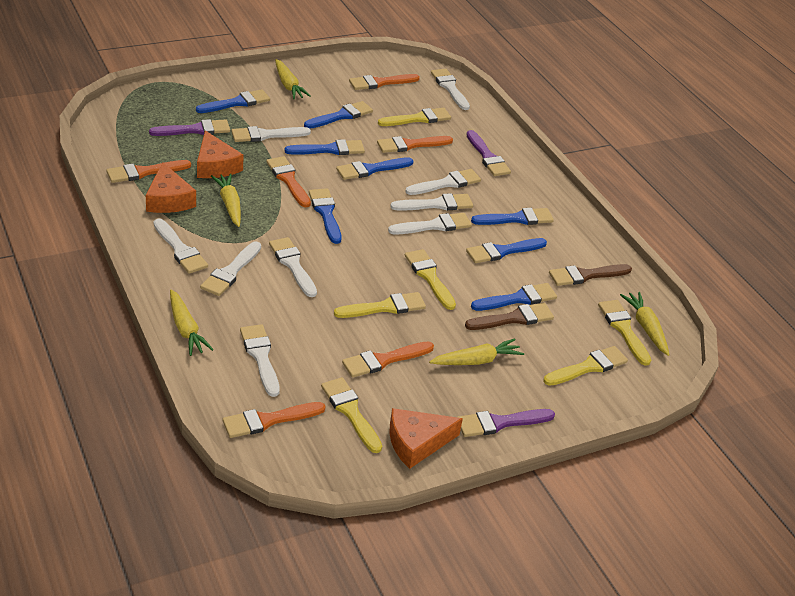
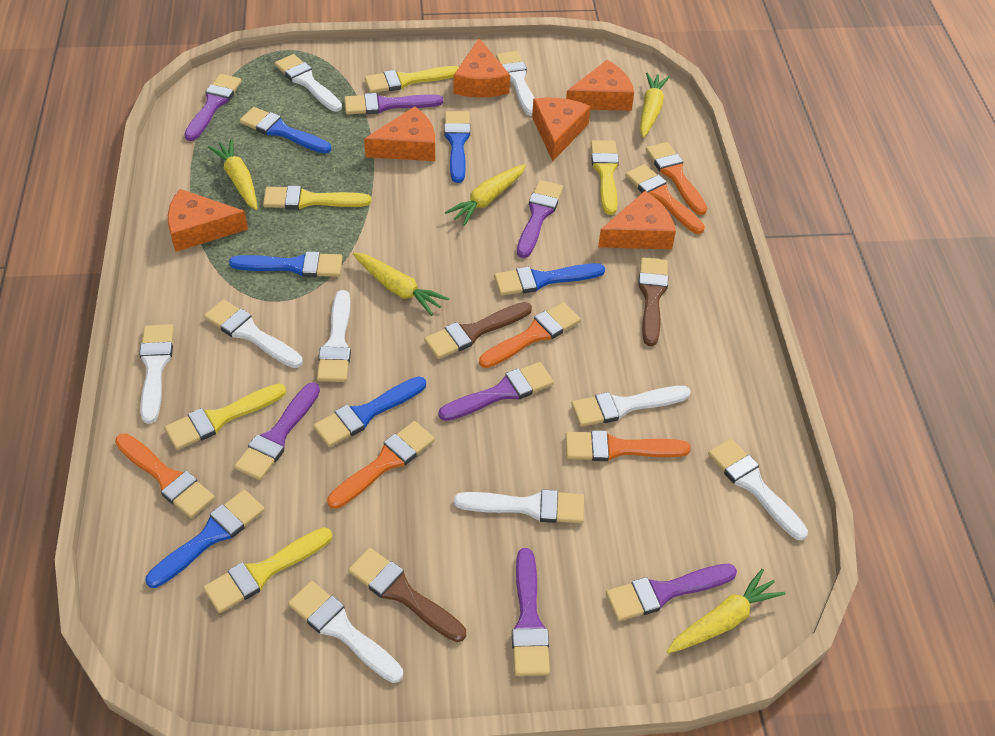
blue brush: [196,89,270,113] [285,139,365,155] [304,101,373,129] [309,188,342,244] [336,157,414,180] [466,238,547,263] [471,208,554,225] [471,283,557,311] = 8 -> [145,490,265,588] [229,251,343,277] [240,107,331,154] [313,376,426,447] [444,111,470,183] [494,263,605,296] = 6
brown brush: [465,303,554,330] [549,264,632,286] = 2 -> [348,548,466,642] [424,302,532,359] [638,257,668,346] = 3
orange cheese: [146,162,196,213] [197,131,244,178] [390,408,463,469] = 3 -> [168,189,248,252] [364,106,435,161] [453,38,510,97] [532,98,591,161] [566,60,634,111] [598,191,676,249] = 6
purple brush: [149,119,230,136] [458,409,555,437] [466,130,511,176] = 3 -> [184,74,242,141] [234,382,320,480] [344,93,443,115] [438,362,554,421] [512,548,550,676] [517,180,563,258] [606,564,737,621] = 7
yellow brush: [321,377,382,453] [334,292,426,318] [378,108,451,126] [405,249,456,310] [543,346,628,386] [598,300,651,366] = 6 -> [164,384,286,450] [203,527,332,613] [263,186,371,209] [365,66,459,93] [591,140,619,215] = 5

